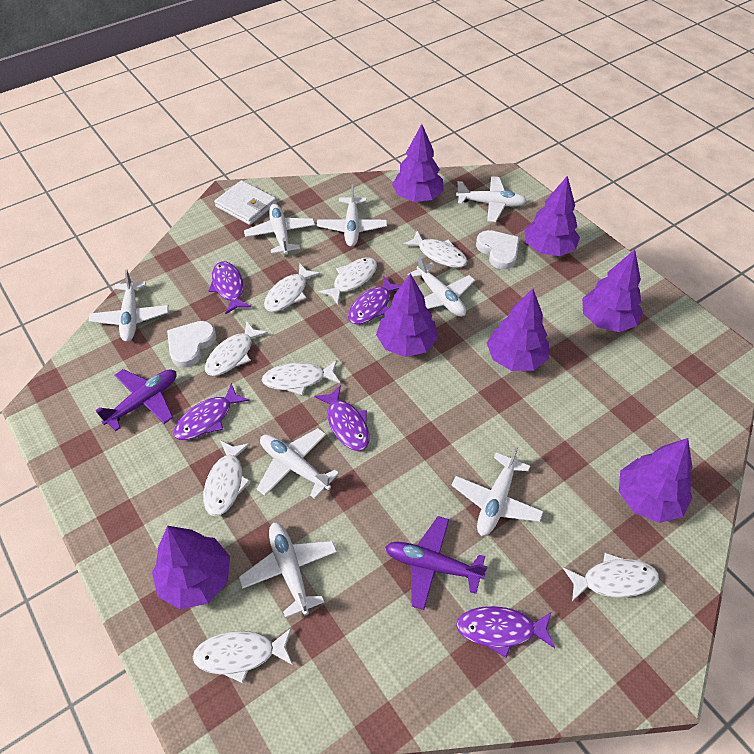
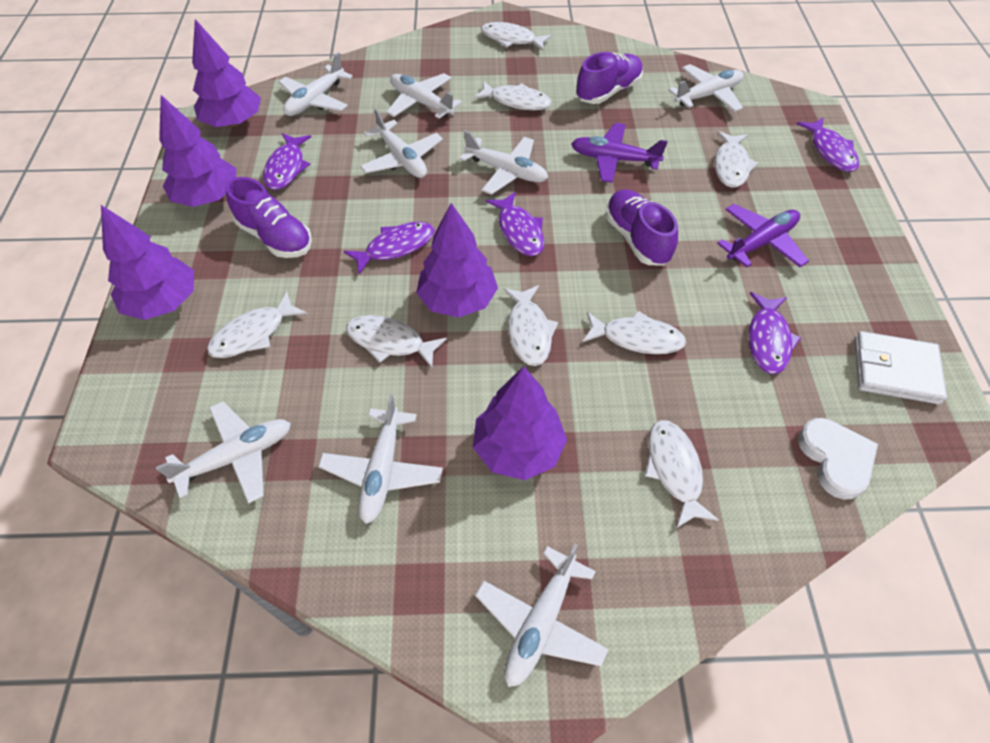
purple shoe: none = 0 -> [225,177,312,258] [576,52,643,104] [605,189,678,265] = 3
purple tree: [152,526,230,609] [376,274,438,357] [392,124,444,202] [487,289,549,371] [524,176,580,256] [582,249,643,332] [619,438,693,523] = 7 -> [101,205,194,320] [159,95,236,207] [192,19,261,127] [416,203,498,318] [473,366,567,480] = 5
white heart: [167,321,216,368] [476,230,520,269] = 2 -> [798,418,878,500] = 1

